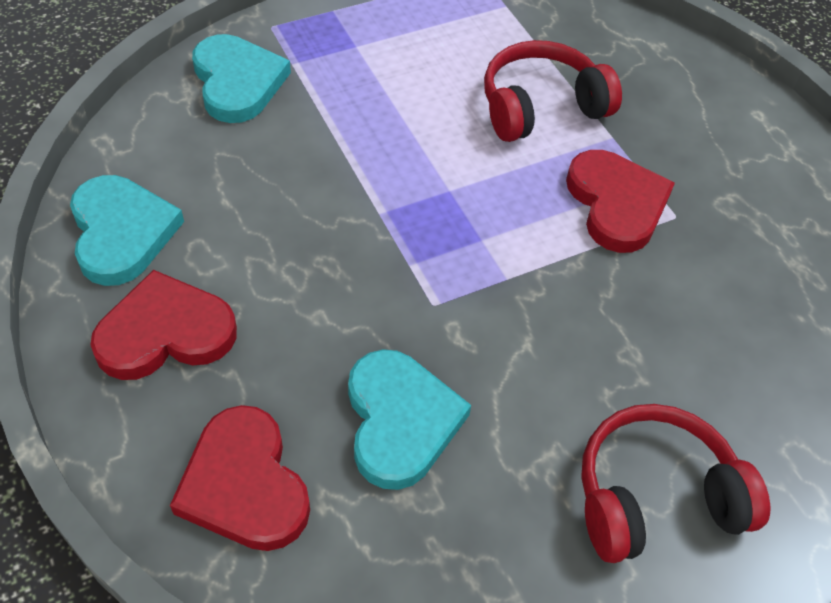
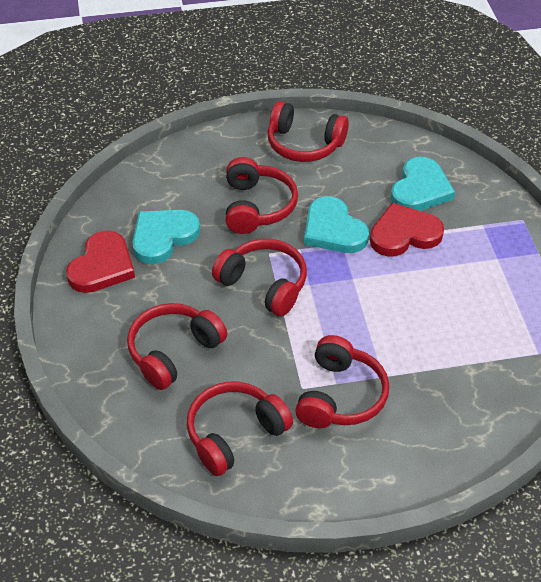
red headphones: [484,40,622,142] [581,404,770,563] = 2 -> [127,303,227,390] [187,382,293,476] [212,239,307,316] [225,157,298,234] [268,101,349,162] [295,335,389,428] = 6
red heart: [90,270,237,380] [170,405,310,551] [566,150,675,253] = 3 -> [66,231,135,293] [370,203,444,257] = 2

